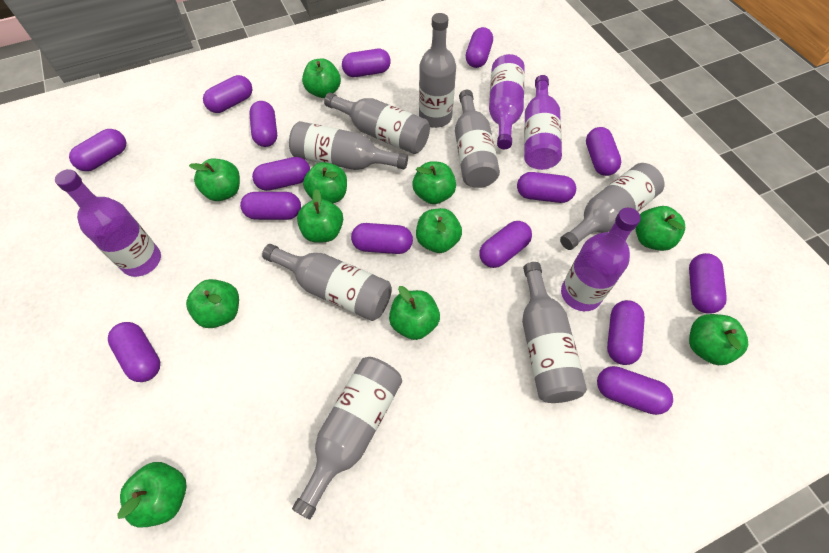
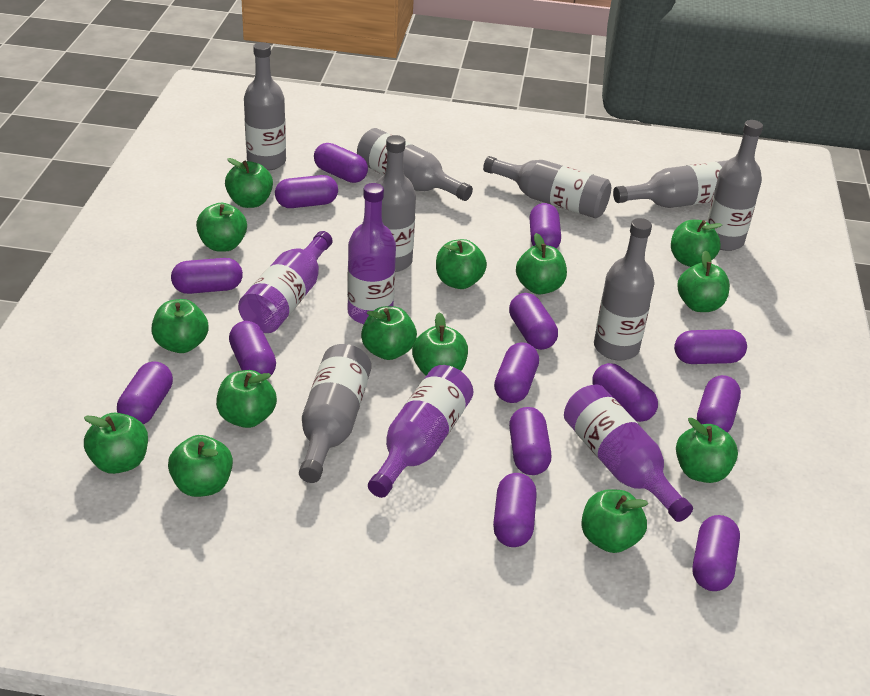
green apple: [117,462,187,528] [186,279,239,328] [189,158,240,201] [297,189,343,243] [302,58,341,98] [303,162,347,203] [389,286,440,340] [412,161,456,204] [416,208,462,253] [635,206,685,251] [689,314,748,365] = 11 -> [84,413,148,474] [151,299,208,353] [168,435,233,497] [196,203,247,252] [216,370,277,428] [225,158,273,208] [361,306,417,360] [412,312,468,376] [436,239,487,289] [516,233,567,294] [581,489,648,553] [671,220,722,267] [676,418,738,483] [677,250,730,312] = 14
purple capsule: [69,129,126,171] [108,322,160,382] [203,75,252,113] [240,192,301,220] [249,101,277,147] [252,157,310,191] [342,49,391,77] [351,223,413,254] [466,27,493,68] [479,221,532,268] [517,172,576,203] [586,127,621,176] [597,366,673,415] [607,300,645,365] [689,253,727,314] = 15 -> [117,361,173,424] [171,258,243,294] [229,321,276,375] [275,175,338,208] [314,143,368,183] [493,473,537,547] [494,342,539,403] [509,293,558,350] [509,407,551,475] [529,203,561,249] [592,363,658,422] [674,329,747,364] [693,515,740,591] [697,375,741,433] = 14

